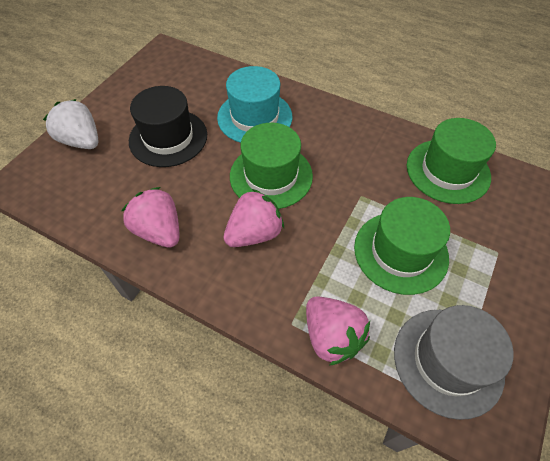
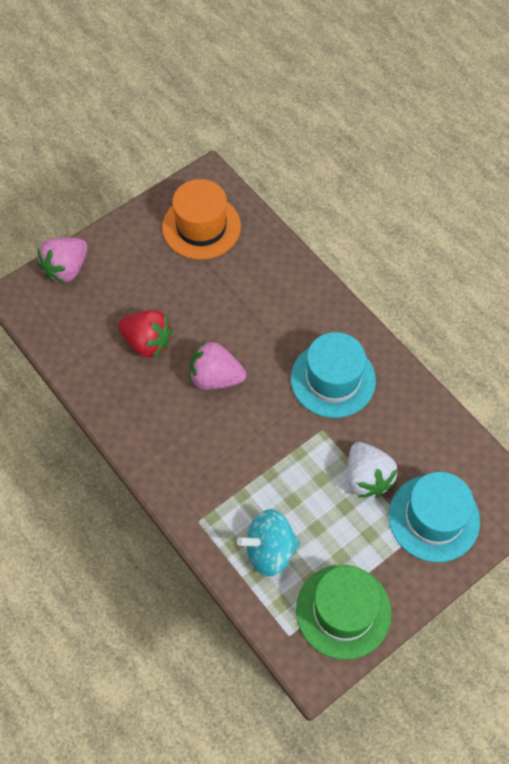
black hat: [129,86,207,167] = 1 -> none = 0
green hat: [230,123,313,209] [354,197,450,295] [407,118,496,204] = 3 -> [296,565,391,660] = 1
grey hat: [394,305,514,420] = 1 -> none = 0
orange hat: none = 0 -> [162,179,241,260] = 1
pink strawberry: [122,187,179,248] [224,189,284,247] [306,296,370,366] = 3 -> [37,237,87,283] [189,340,246,390] = 2
red strawberry: none = 0 -> [118,310,173,358] = 1
turquoise hat: [217,66,292,143] = 1 -> [291,332,376,418] [388,472,480,562] = 2
turquoise spinning top: none = 0 -> [237,509,300,576] = 1

